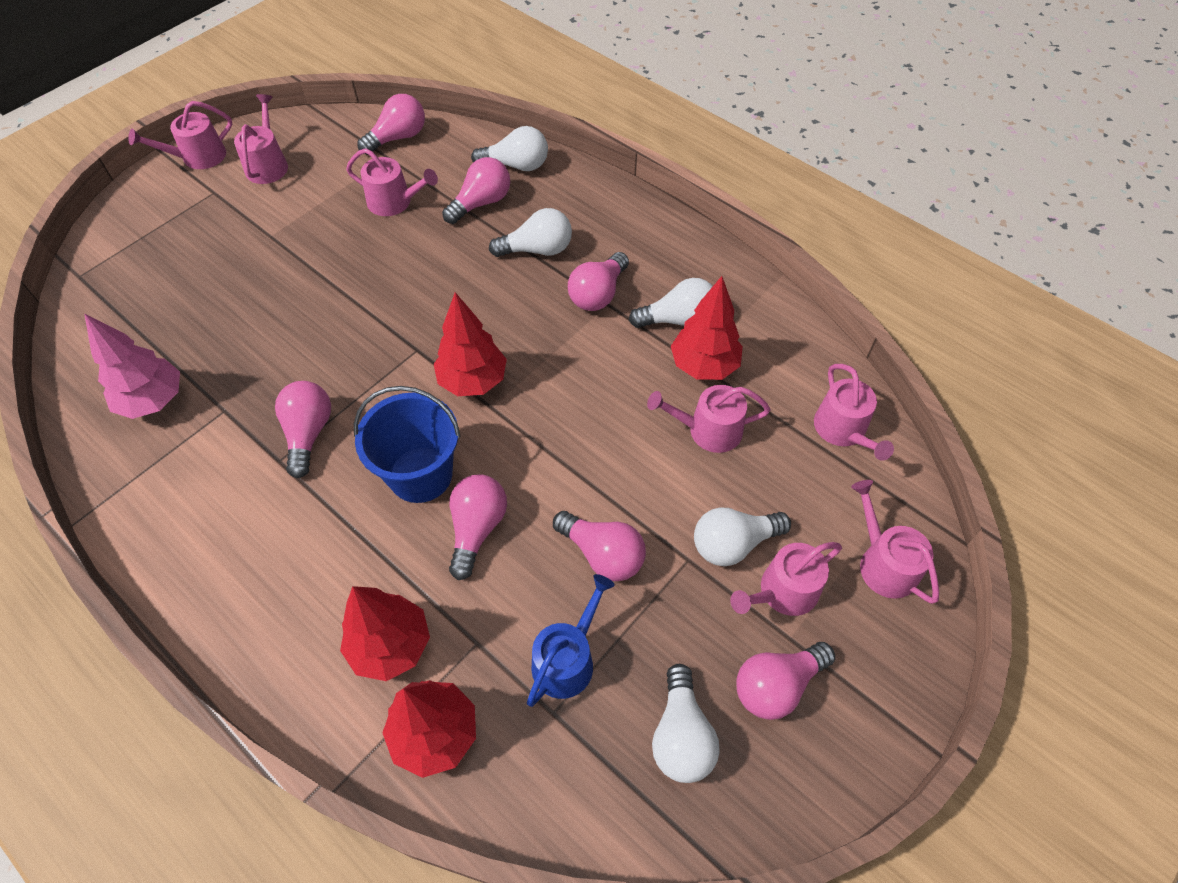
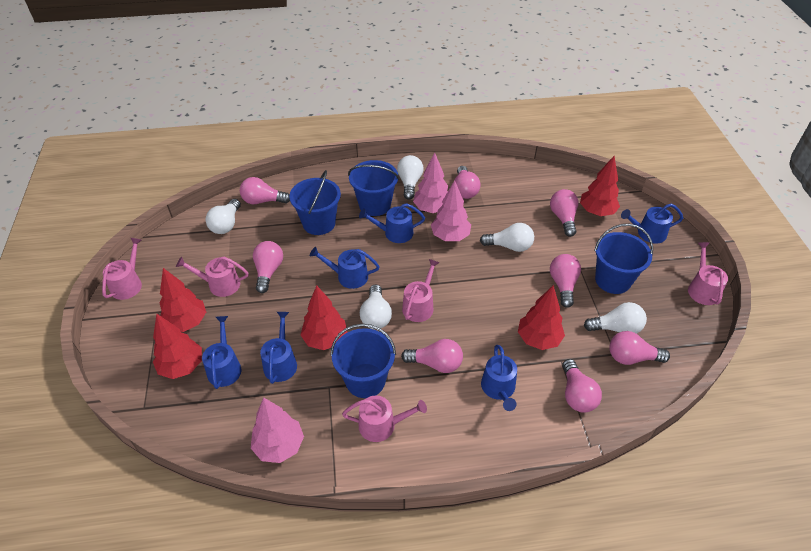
blue bucket: [354,386,460,503] = 1 -> [289,170,341,235] [331,324,396,398] [348,160,399,216] [594,224,653,294] = 4
blue watering can: [527,574,615,707] = 1 -> [202,316,241,389] [260,312,297,384] [310,247,380,289] [359,203,425,243] [481,345,517,411] [621,204,683,243] = 6
pink light bulb: [275,381,331,478] [357,94,425,155] [442,157,510,224] [449,474,507,580] [553,511,646,581] [568,252,629,311] [736,642,835,720] = 7 -> [240,177,290,204] [253,241,283,293] [401,339,463,373] [455,166,481,199] [550,189,579,237] [550,254,581,308] [562,359,602,413] [609,331,670,365] = 8
pink tree: [84,314,180,419] = 1 -> [251,398,304,463] [413,153,448,213] [431,180,471,241] = 3
pink watering can: [128,101,232,169] [234,94,288,184] [346,148,438,216] [647,385,770,453] [730,542,842,616] [814,364,894,461] [851,480,939,604] = 7 -> [102,238,142,300] [176,257,249,297] [342,396,427,442] [402,259,440,322] [688,242,728,305] = 5
red tree: [340,586,430,681] [382,680,476,778] [434,292,507,396] [671,276,743,380] = 4 -> [153,314,202,379] [160,268,206,332] [300,285,347,350] [518,285,565,350] [580,156,620,216] = 5

